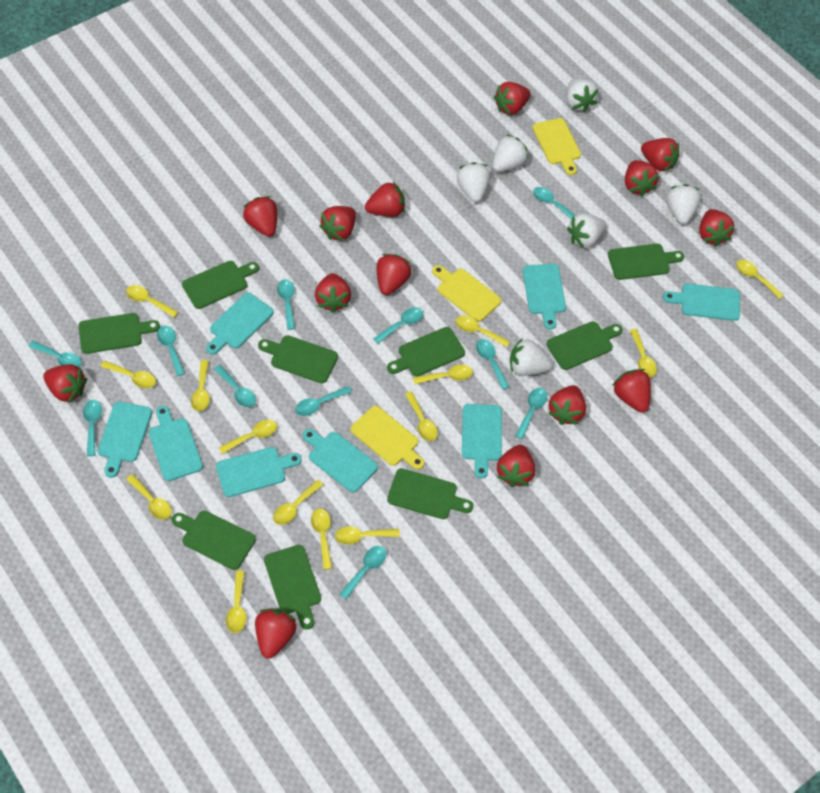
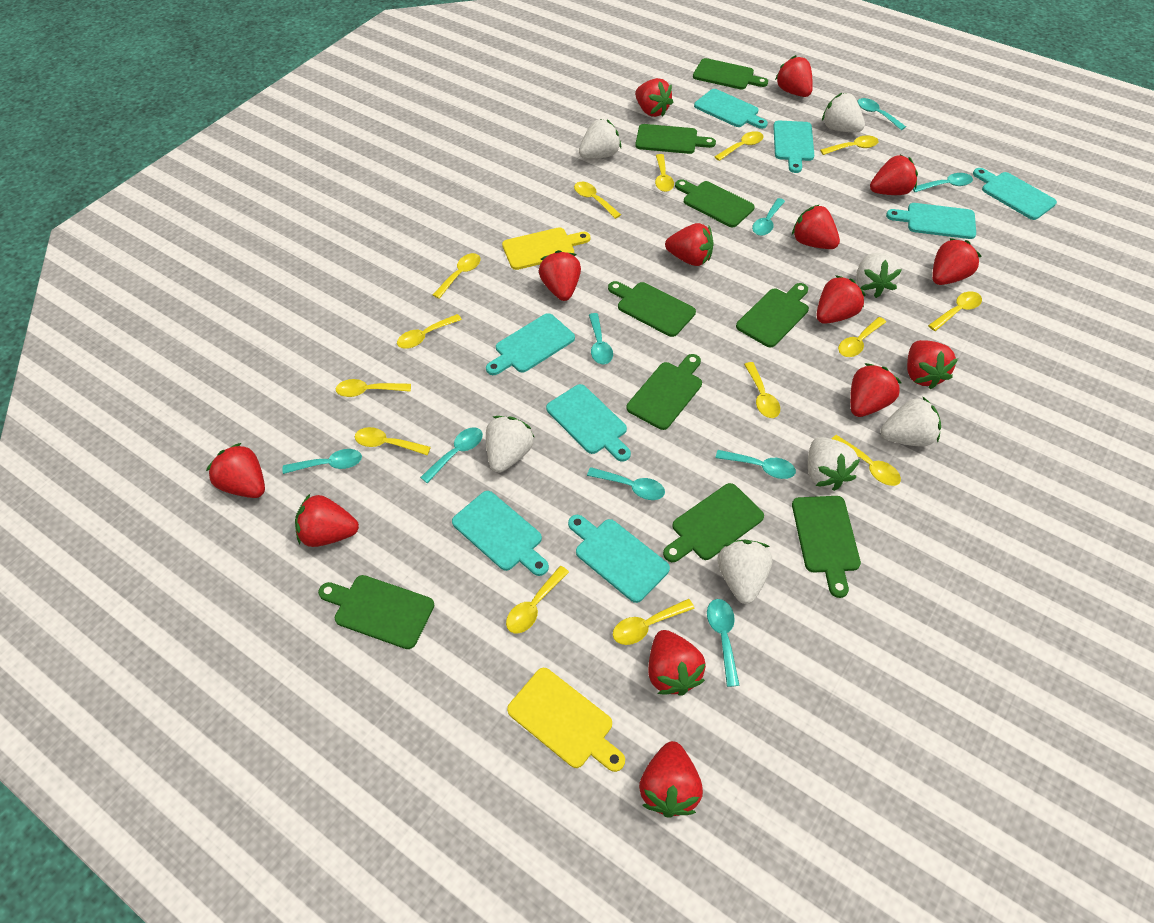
turquoise spoon: [28,341,82,367] [83,400,102,456] [157,326,185,376] [214,365,256,408] [277,279,295,330] [295,386,352,416] [339,546,386,599] [373,307,423,344] [476,339,510,390] [515,388,547,439] [533,187,576,220] = 11 -> [282,449,362,474] [420,427,483,483] [587,467,665,500] [589,313,613,364] [707,599,740,687] [716,450,796,479] [752,198,785,236] [858,98,906,130] [913,173,973,192] = 9
white strawberry: [457,162,491,203] [492,134,529,172] [510,338,553,376] [566,78,599,113] [567,213,607,248] [666,184,701,225] = 6 -> [486,416,535,473] [579,119,621,159] [717,540,772,604] [808,437,860,491] [822,93,865,132] [856,253,902,298] [880,396,941,447] = 7
yellow cutting board: [351,406,425,470] [432,265,501,322] [533,118,581,175] = 3 -> [502,227,590,270] [507,668,625,772] = 2

